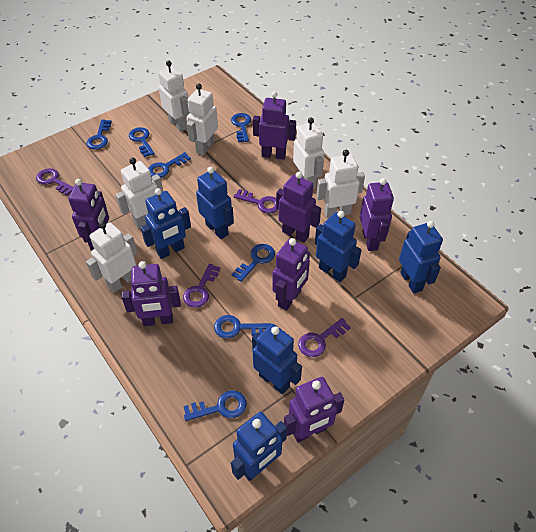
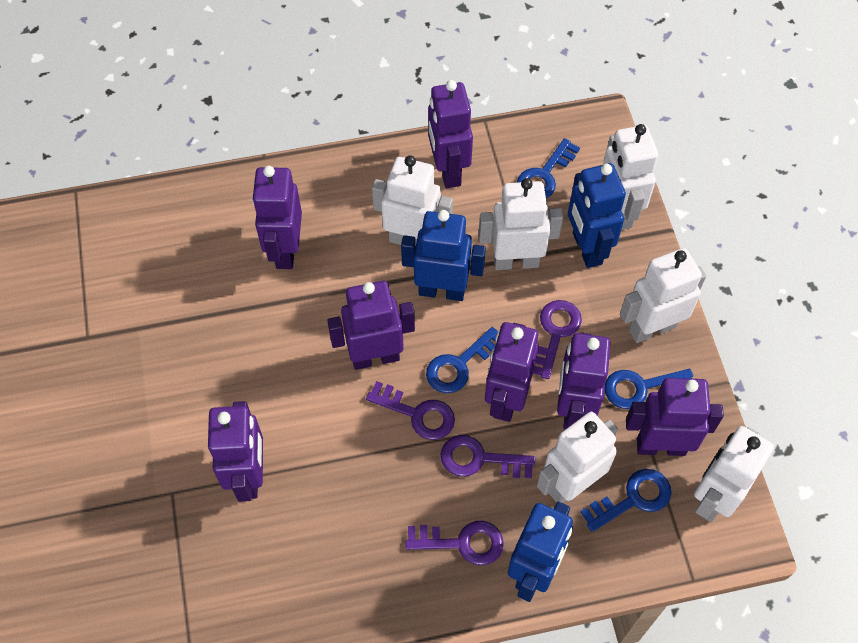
blue key: [87,120,112,150] [129,127,155,157] [148,152,191,178] [184,390,247,421] [214,315,271,339] [231,113,251,142] [232,244,275,282] = 7 -> [426,327,498,393] [517,138,580,199] [581,469,671,532] [605,369,693,409] = 4
blue robot: [141,188,191,259] [196,167,234,239] [231,412,287,481] [252,324,302,394] [315,211,362,282] [399,221,443,293] = 6 -> [401,210,486,301] [508,502,573,602] [568,163,626,268] = 3

